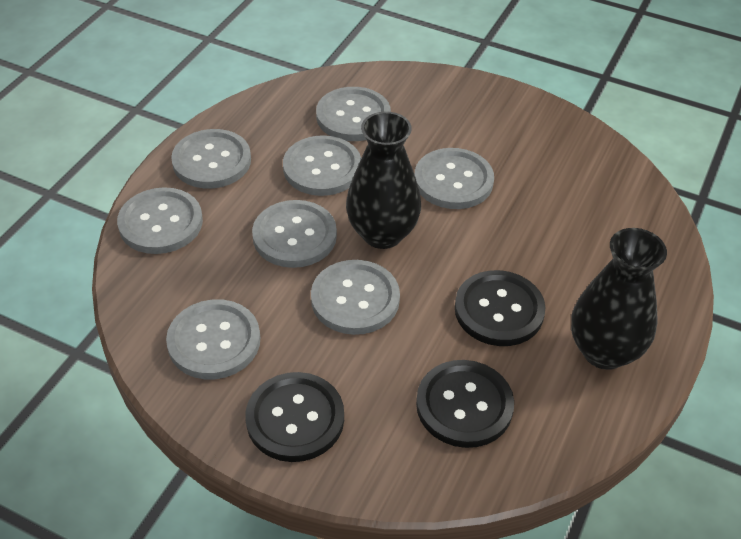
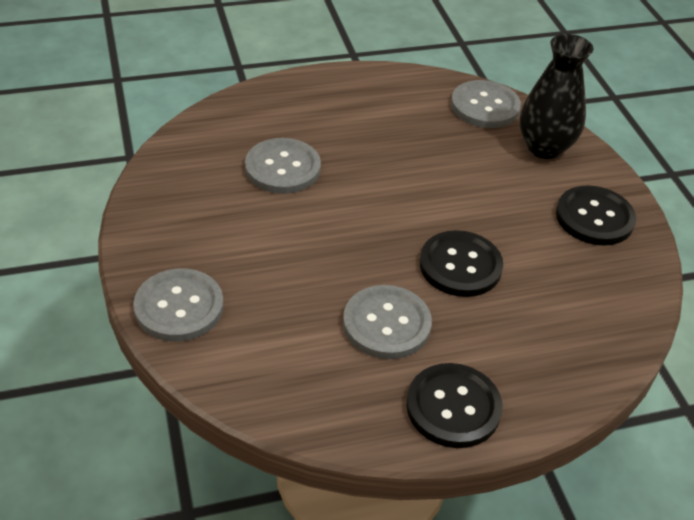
black vase: [346,112,421,249] [571,228,667,370] = 2 -> [520,34,593,159] = 1
grey button: [117,187,203,254] [166,299,260,379] [171,129,251,188] [252,200,337,268] [283,136,361,196] [311,260,400,335] [316,87,391,141] [415,148,494,209] = 8 -> [133,268,224,341] [245,138,321,194] [343,285,432,359] [451,80,521,128] = 4

